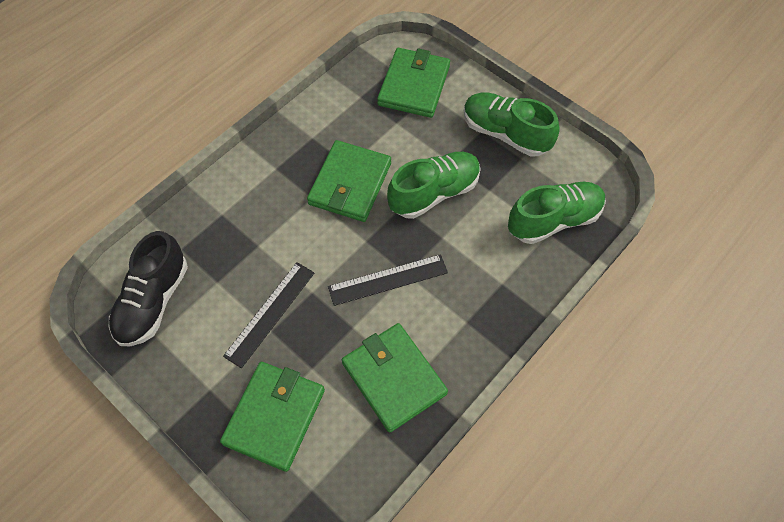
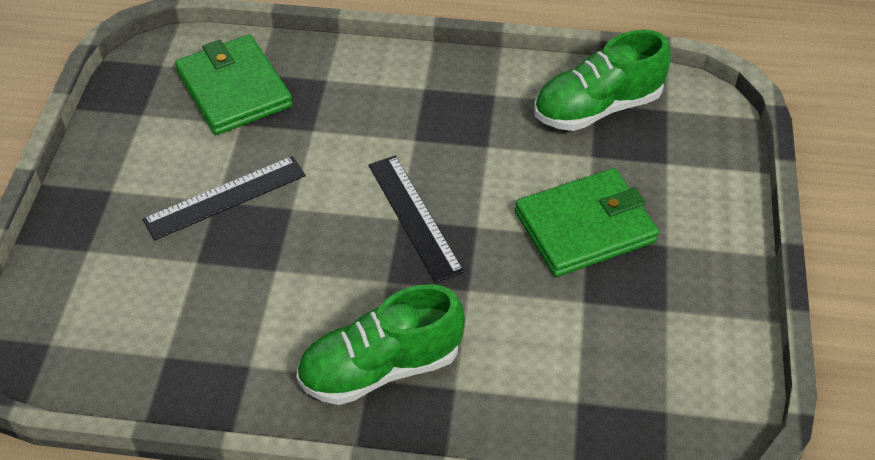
black shoe: [109,231,188,346] = 1 -> none = 0
green shoe: [387,152,481,219] [464,92,560,157] [508,182,606,244] = 3 -> [296,284,465,405] [534,30,671,131] = 2
green wallet: [220,362,325,472] [307,140,391,222] [342,323,448,433] [377,48,450,118] = 4 -> [175,35,293,135] [515,168,659,277] = 2

